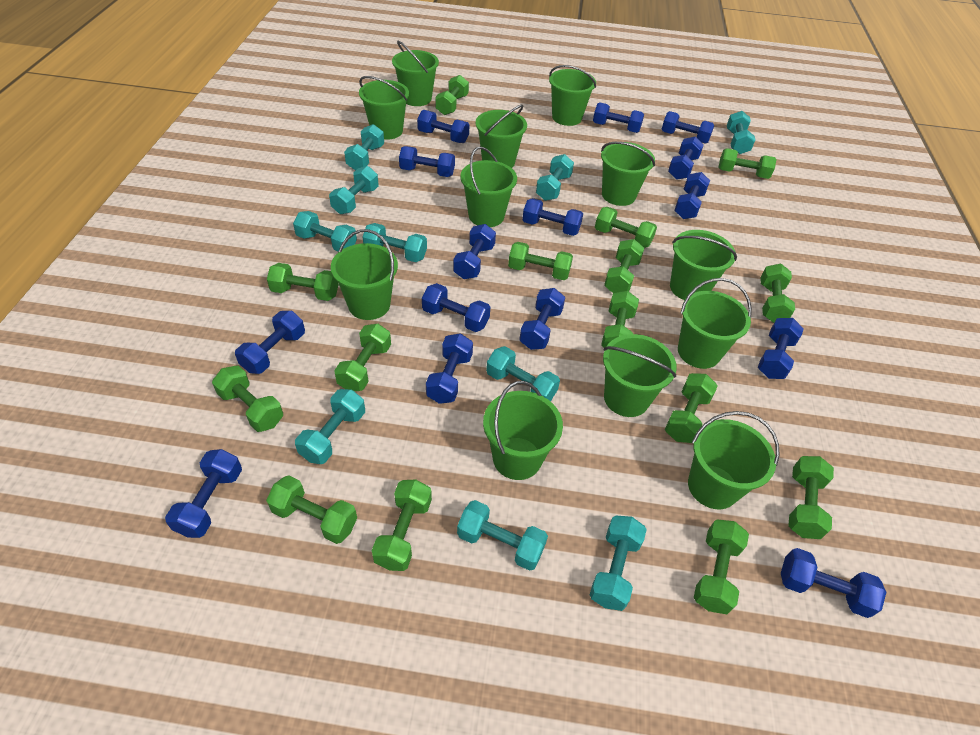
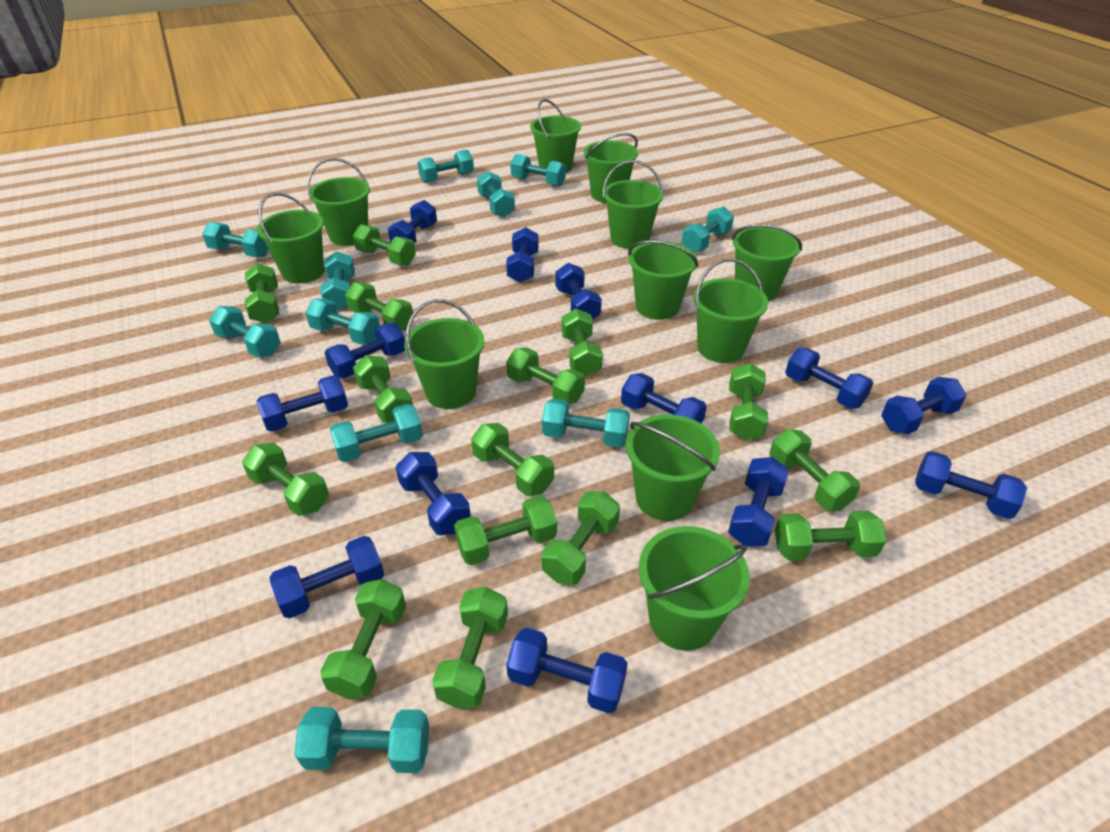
blue dumbbell: [165,449,242,538] [235,311,305,374] [399,146,455,177] [417,110,469,143] [422,283,490,332] [426,333,473,404] [453,224,496,279] [519,288,565,350] [522,198,583,236] [593,102,644,133] [661,111,715,144] [668,136,704,180] [674,172,710,219] [758,318,804,379] [781,548,886,618] = 15 -> [257,375,348,432] [270,536,384,618] [325,323,405,378] [388,200,437,244] [396,452,471,535] [506,227,539,283] [506,628,628,713] [555,263,602,320] [621,373,707,423] [728,457,789,546] [785,348,873,409] [881,377,967,434] [915,451,1027,519] = 13
green bucket: [331,229,398,320] [359,76,409,140] [392,41,439,106] [460,146,517,227] [476,105,527,168] [483,381,563,480] [549,65,596,126] [601,142,655,206] [603,334,677,417] [670,230,737,300] [678,278,752,369] [688,411,780,509] = 12 -> [257,192,324,284] [307,158,370,246] [404,299,484,409] [530,99,581,173] [584,133,638,203] [603,160,664,249] [626,414,720,521] [628,240,698,320] [639,526,750,651] [693,259,768,363] [732,224,802,301] = 11
turquoise dumbbell: [293,211,357,251] [295,389,365,464] [329,166,379,214] [344,124,384,170] [362,223,427,262] [457,500,548,571] [486,346,560,401] [536,154,574,201] [590,516,647,611] [727,111,756,154] = 10 -> [202,222,269,257] [209,306,281,357] [294,707,429,773] [305,299,380,345] [320,251,355,310] [330,404,423,462] [418,149,474,183] [477,171,515,217] [510,154,566,186] [542,399,630,448] [682,207,734,252] = 11

